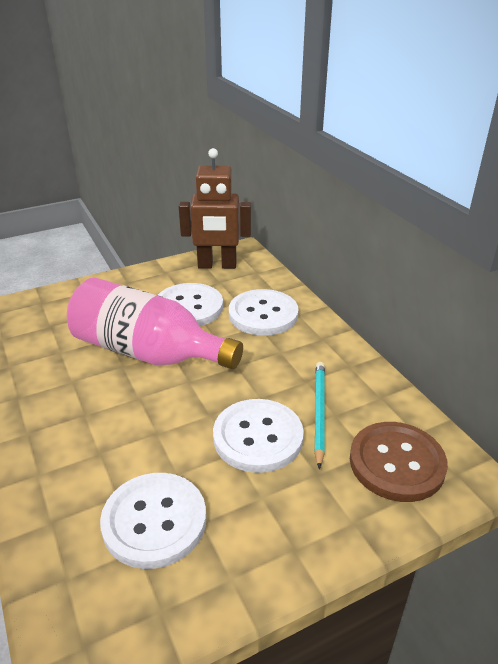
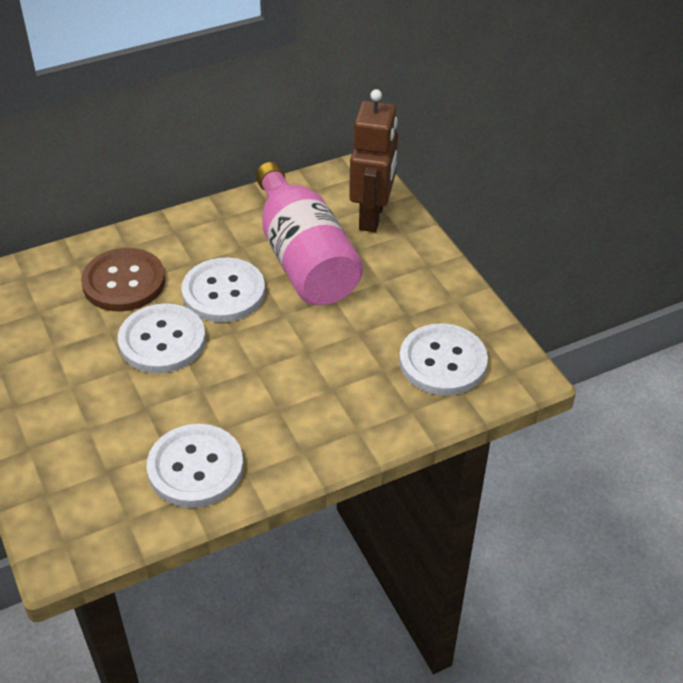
turquoise pencil: [314,362,325,469] = 1 -> none = 0

